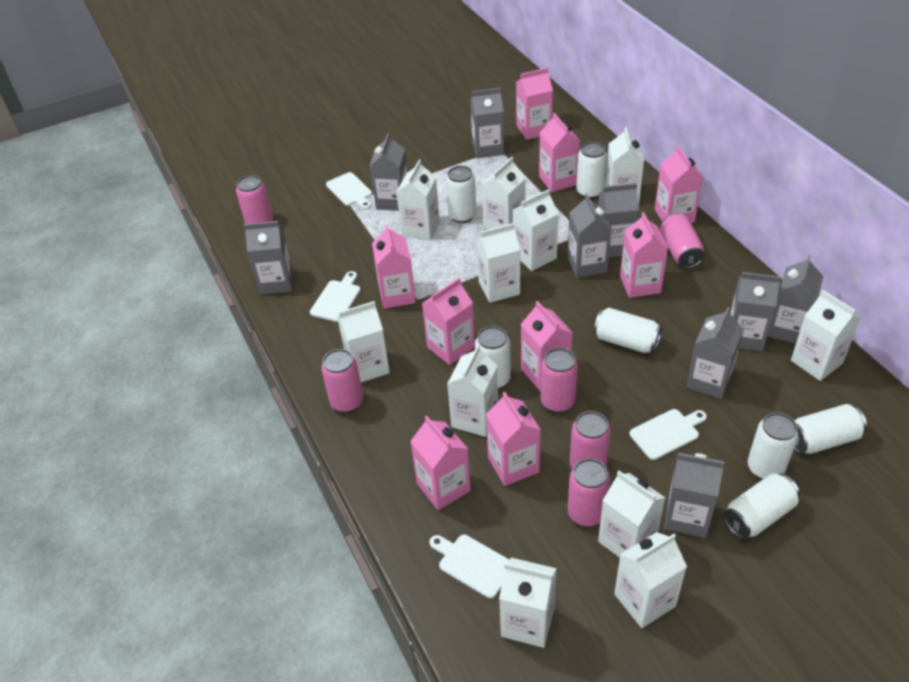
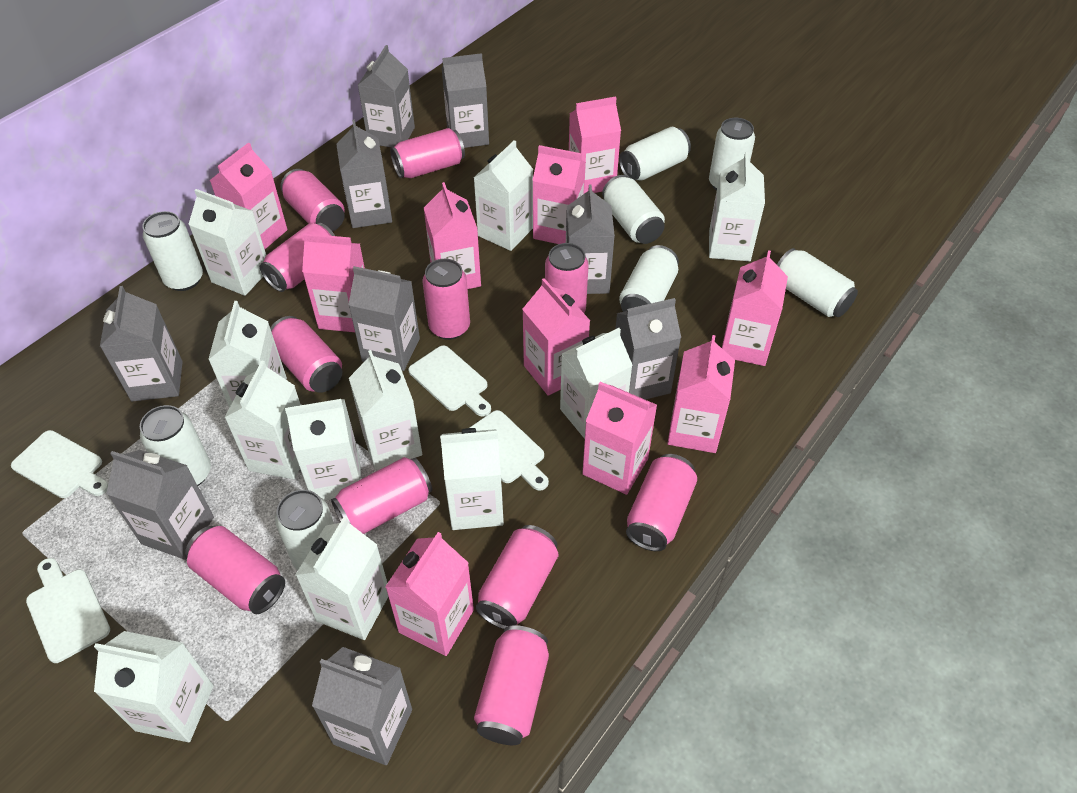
pink can: [236,175,273,224] [321,349,363,413] [541,348,578,413] [568,458,610,526] [570,411,611,469] [660,213,704,268] = 6 -> [185,526,285,614] [260,223,335,292] [270,316,342,393] [281,169,345,232] [331,457,432,534] [390,128,465,178] [423,259,470,340] [474,625,549,745] [476,525,558,629] [545,243,589,313] [626,454,697,551] = 11
pink carton: [372,224,416,309] [410,416,471,510] [422,278,475,365] [486,392,541,486] [516,68,553,140] [521,301,573,391] [539,113,580,192] [620,212,668,298] [655,146,703,223] = 9 -> [210,142,287,249] [302,233,365,332] [385,532,474,656] [424,182,481,289] [522,278,590,396] [532,145,586,244] [569,96,621,194] [582,382,657,495] [667,335,735,453] [722,250,788,366] = 10
white can: [446,166,477,223] [475,326,511,389] [576,142,607,199] [594,308,662,353] [723,473,800,539] [748,413,798,479] [794,404,867,454] = 7 -> [140,405,211,486] [142,211,203,291] [275,490,334,570] [602,175,665,244] [619,127,691,180] [619,245,679,312] [709,118,755,191] [777,248,858,317] = 8

